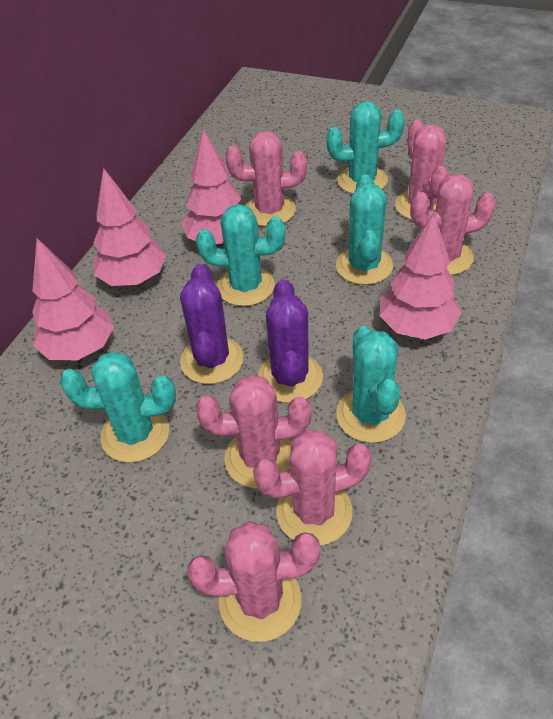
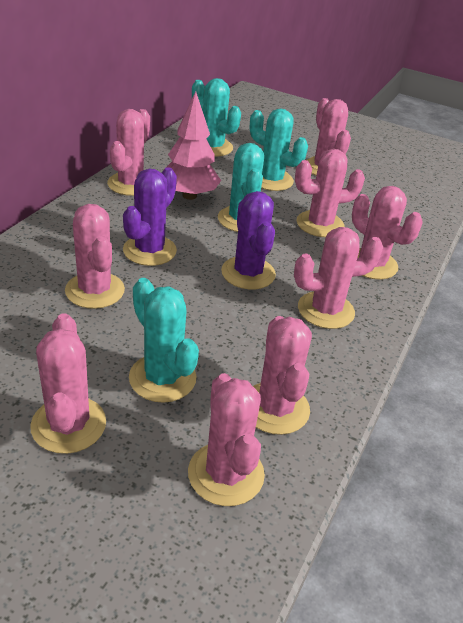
pink cactus: [187,521,320,642] [196,375,311,488] [225,131,307,227] [253,430,372,545] [395,120,450,220] [410,174,496,275] = 6 -> [30,313,106,454] [65,204,125,309] [107,109,150,196] [188,373,265,506] [253,316,312,435] [294,227,383,329] [295,149,365,237] [307,98,351,175] [352,186,423,280] = 9
pink tree: [32,238,114,361] [94,168,166,286] [181,129,241,246] [380,213,461,340] = 4 -> [162,91,221,200] = 1
turquoise cactus: [60,351,176,463] [196,204,285,306] [326,101,405,194] [336,175,393,285] [336,326,406,443] = 5 -> [129,278,199,403] [192,78,241,156] [218,143,264,232] [250,108,308,191] = 4

